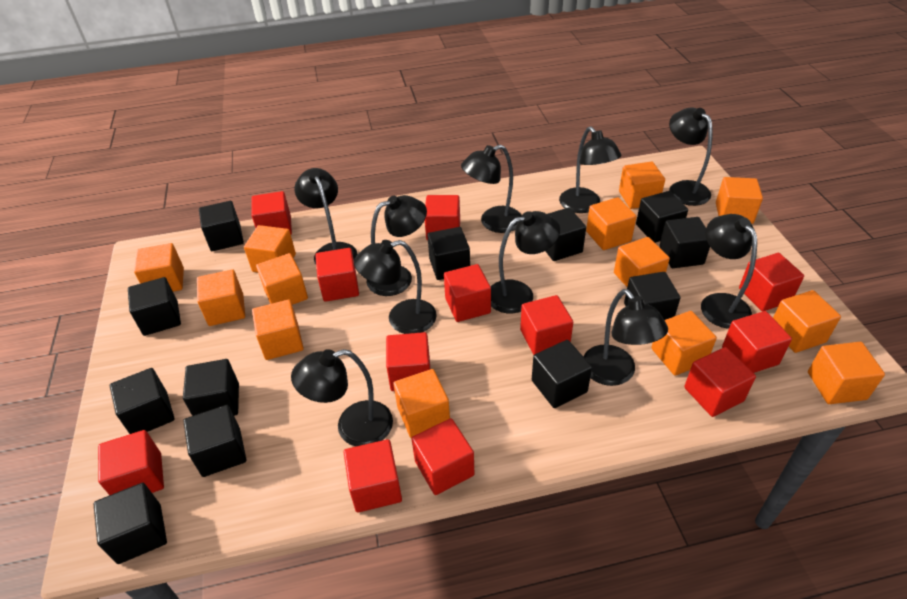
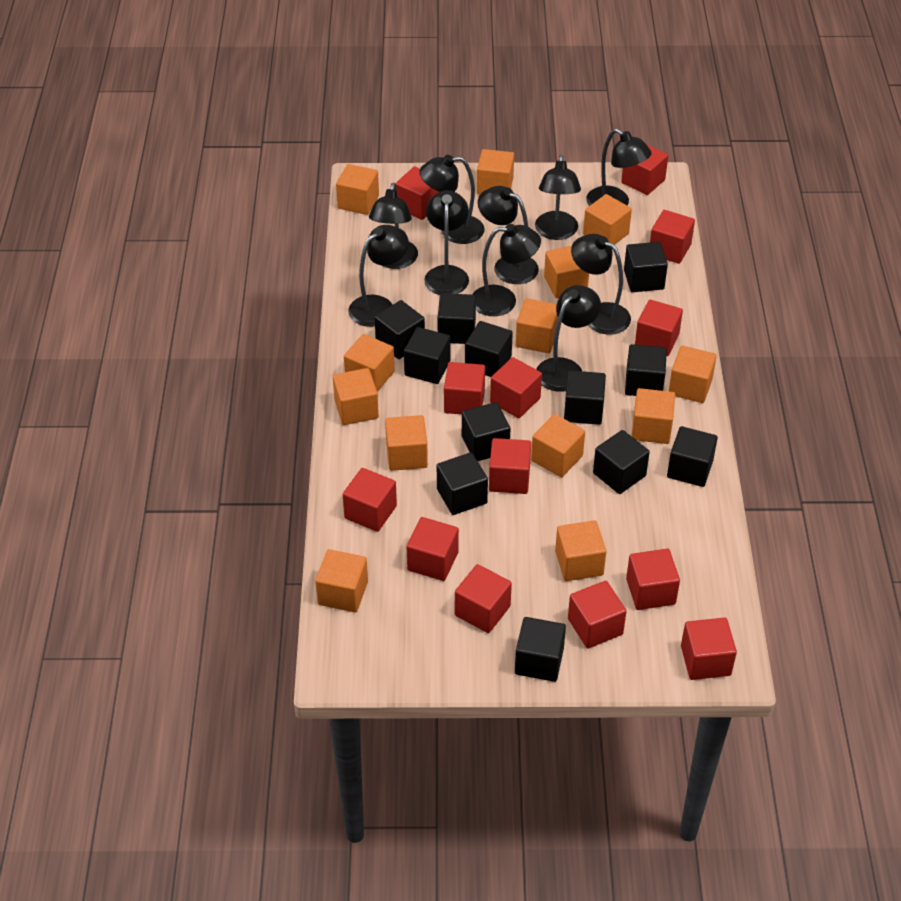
red cube: [98,430,164,495] [251,191,292,234] [315,248,359,302] [344,439,402,513] [386,332,430,391] [411,418,474,495] [425,195,460,240] [444,264,491,322] [520,295,573,355] [684,347,756,417] [722,311,792,373] [739,253,804,311] = 12 -> [343,468,397,532] [395,166,439,220] [407,517,459,581] [444,362,485,415] [455,564,512,633] [489,438,531,494] [490,357,542,418] [568,581,626,648] [621,144,668,195] [626,549,680,610] [635,300,683,356] [650,210,695,264] [681,618,737,680] = 13

